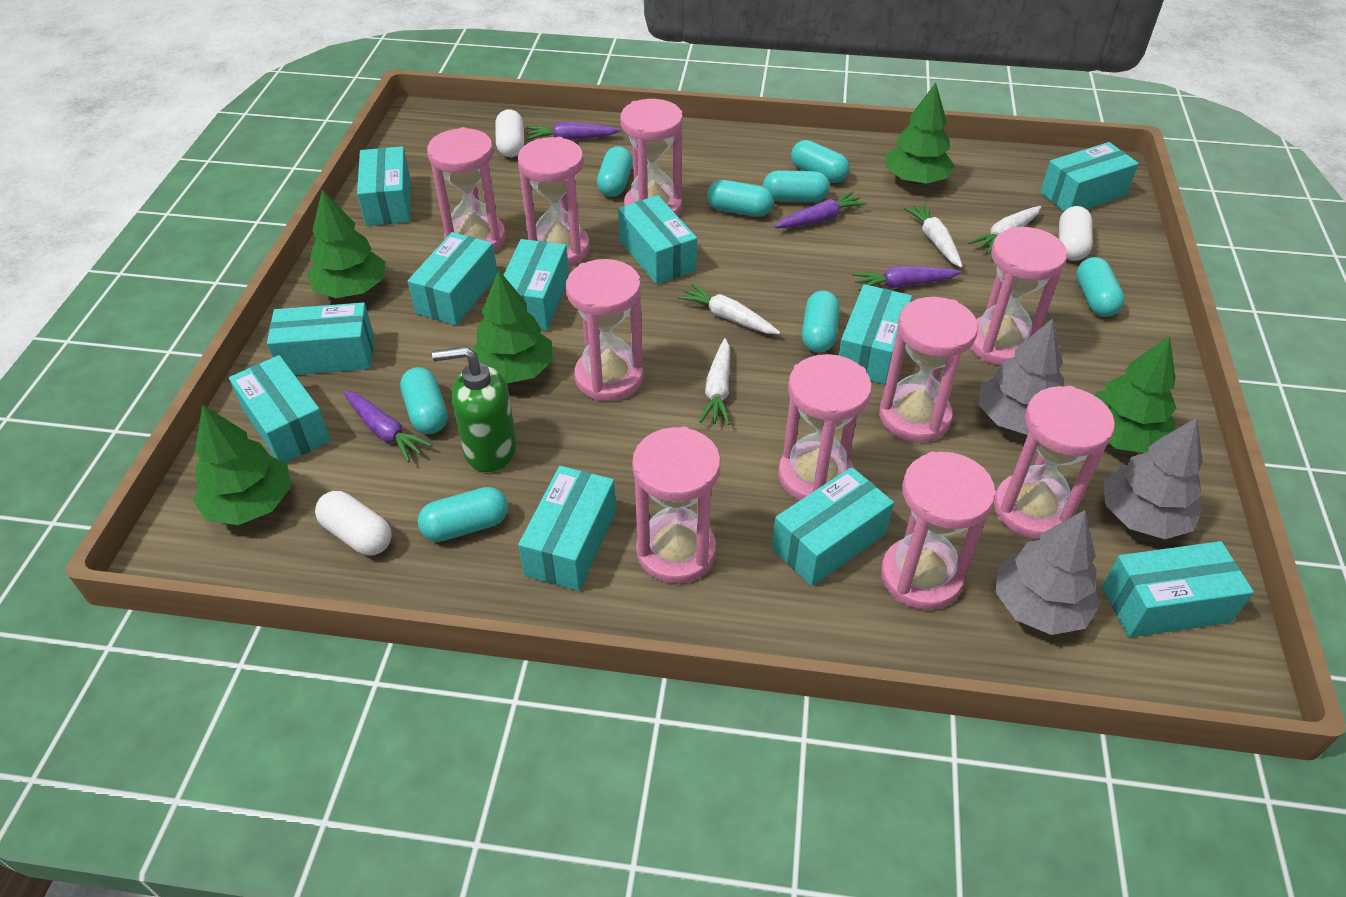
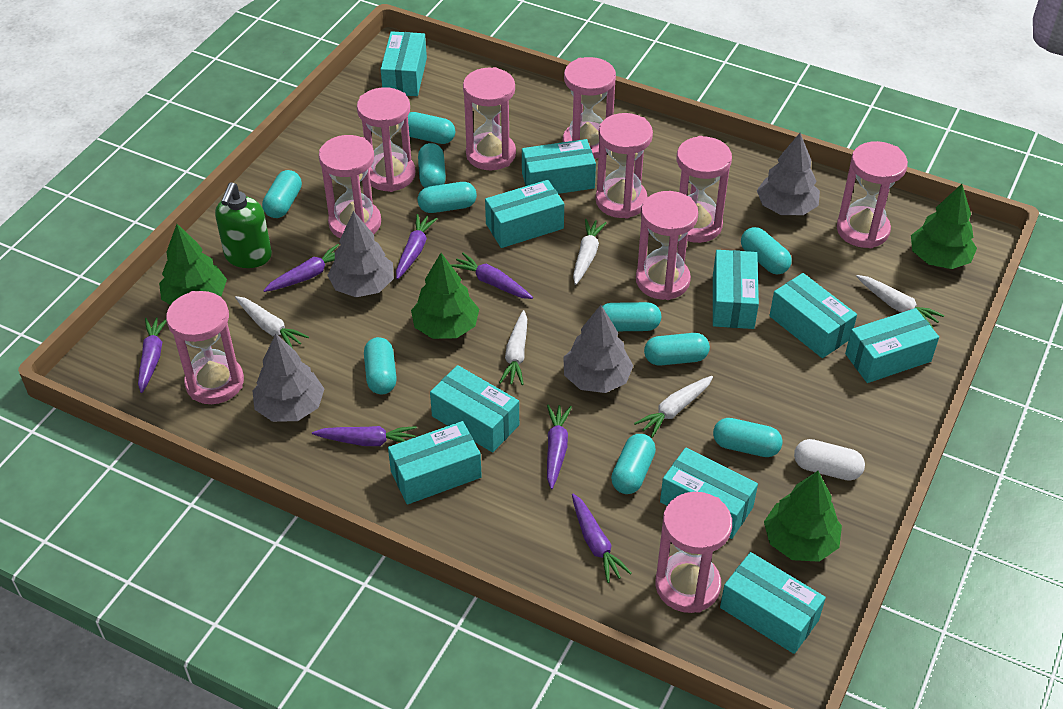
green tree: [193,405,291,525] [307,189,386,298] [472,270,553,384] [886,83,955,184] [1094,336,1177,453] = 5 -> [159,224,227,305] [411,253,479,339] [764,471,842,562] [911,184,977,269] = 4
grey tree: [979,318,1064,435] [995,510,1101,635] [1103,418,1203,539] = 3 -> [252,334,324,422] [327,211,394,297] [563,305,633,393] [757,133,820,215] = 4
purple carrot: [343,391,432,462] [526,122,620,140] [774,191,867,228] [852,266,961,291] = 4 -> [138,317,167,393] [263,244,339,292] [312,426,417,446] [396,214,438,279] [451,253,533,299] [547,405,572,489] [572,493,632,583] = 7
turquoise box: [229,355,331,463] [267,302,374,375] [357,146,410,226] [408,232,497,325] [504,239,569,331] [518,466,616,591] [618,195,697,284] [772,467,894,586] [839,284,912,384] [1040,142,1139,212] [1102,541,1254,638] = 11 -> [381,31,427,96] [388,421,482,504] [430,365,519,453] [485,180,564,248] [522,139,596,194] [660,448,758,539] [713,250,759,329] [720,552,826,654] [769,273,857,358] [845,308,939,383] = 10
turquoise capsule: [400,367,448,434] [418,487,508,542] [597,146,633,197] [707,180,773,217] [763,170,830,202] [791,140,850,183] [802,291,840,352] [1076,257,1125,317] = 8 -> [262,170,302,218] [364,337,397,394] [408,112,455,144] [418,143,446,188] [418,182,477,213] [602,302,661,331] [611,434,656,494] [644,333,710,366] [713,418,783,457] [741,227,792,274] = 10
white capsule: [315,491,392,556] [495,109,524,157] [1059,206,1093,261] = 3 -> [794,439,865,481] = 1
white carrot: [678,283,780,334] [699,338,730,425] [903,203,963,268] [968,206,1041,255] = 4 -> [235,296,309,347] [499,310,527,385] [573,219,607,285] [634,376,713,438] [856,275,944,328] = 5

